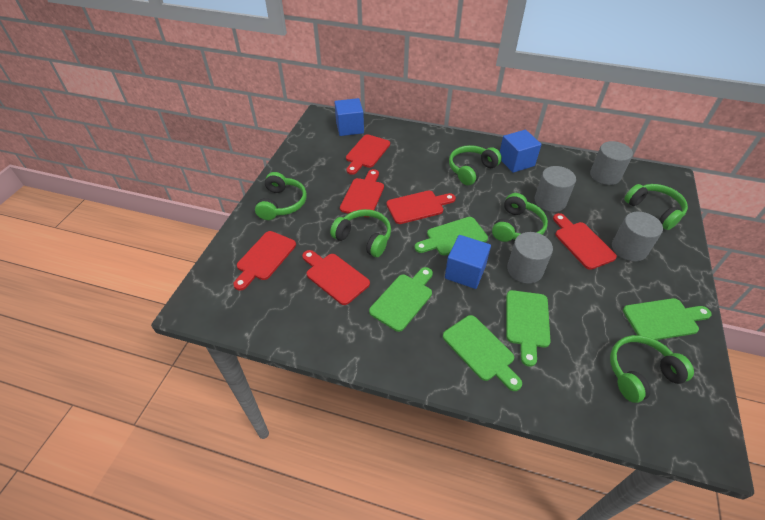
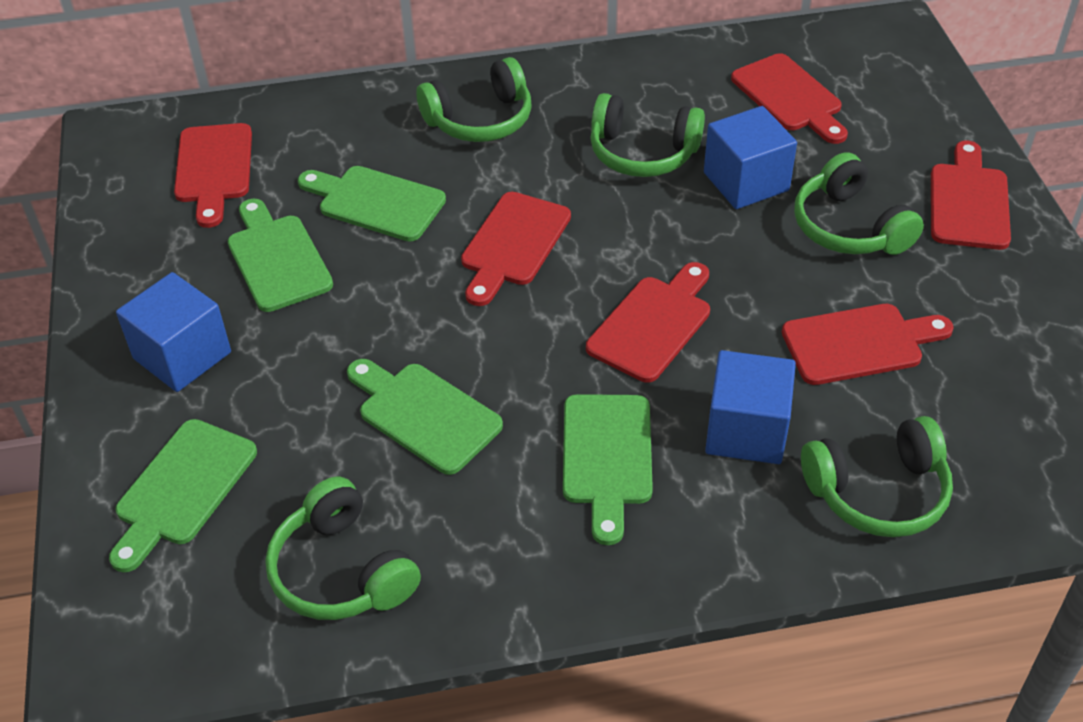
green headphones: [255,172,307,220] [330,209,391,257] [449,145,502,185] [492,193,548,242] [610,335,694,403] [624,184,688,230] = 6 -> [265,477,421,620] [416,57,532,142] [590,93,705,177] [794,152,924,255] [801,416,953,537] = 5
grey cylinder: [507,232,553,284] [535,166,576,212] [590,141,633,185] [612,211,663,262] = 4 -> none = 0

